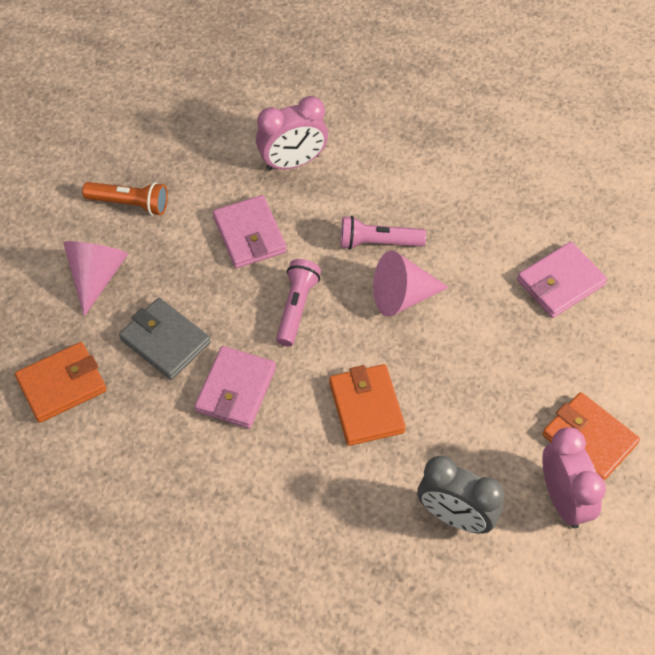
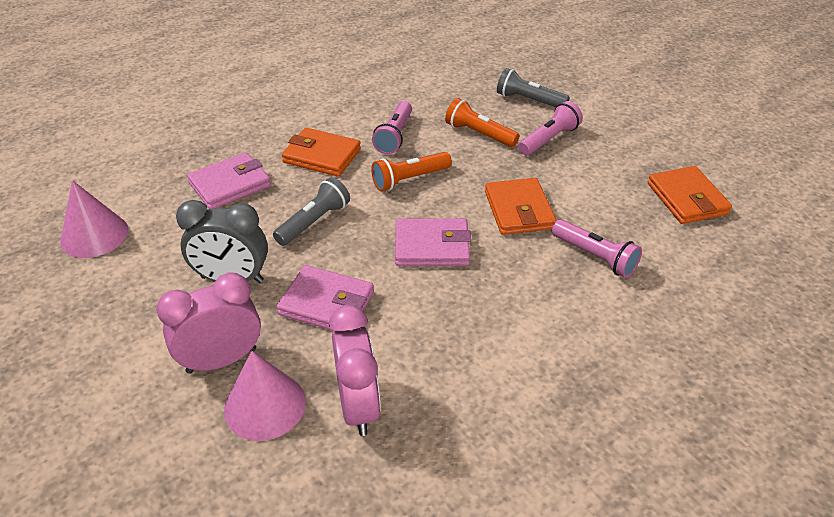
grey flashlight: none = 0 -> [273,177,350,246] [497,68,570,107] = 2
grey wallet: [119,298,211,380] = 1 -> none = 0
orange flashlight: [82,182,168,216] = 1 -> [371,152,452,191] [445,98,520,147] = 2
pink flashlight: [276,259,321,347] [340,216,426,250] = 2 -> [372,101,412,154] [518,101,583,155] [552,219,642,278] = 3

